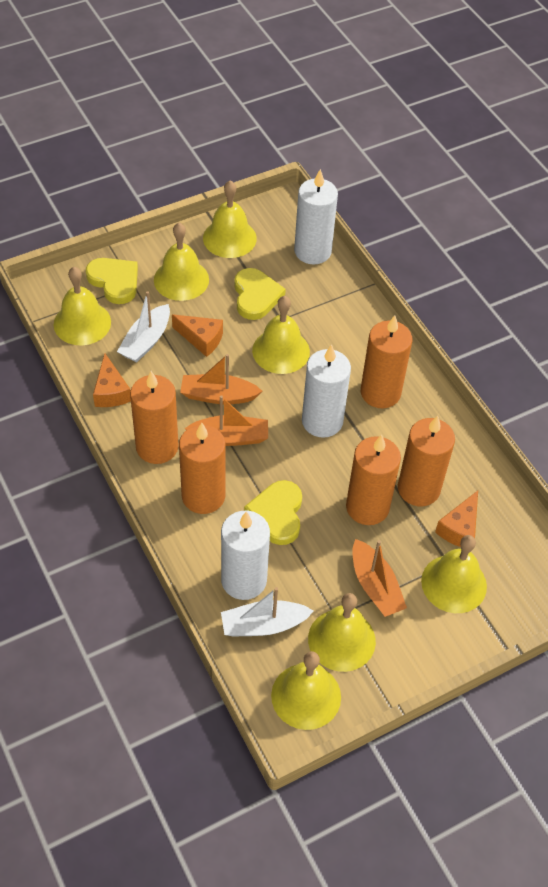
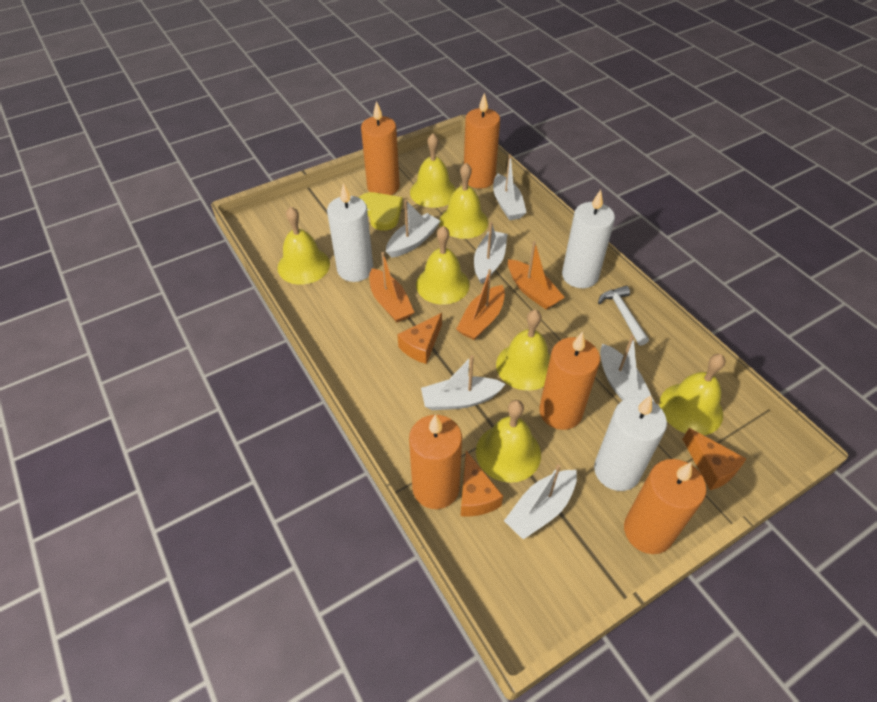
white boat: [117,291,170,362] [221,587,313,637] = 2 -> [386,199,440,258] [421,355,505,410] [474,221,507,284] [493,154,527,220] [504,464,577,540] [600,335,655,403] = 6
white hammer: none = 0 -> [598,286,649,346] = 1
yellow heart: [86,258,138,304] [234,268,286,320] [244,480,302,545] = 3 -> [359,192,403,231] = 1

